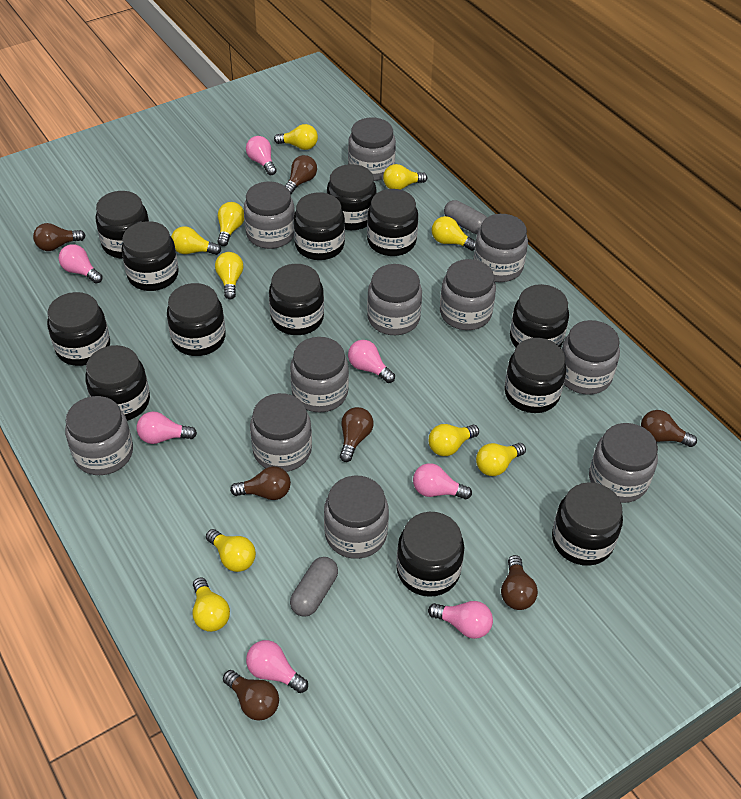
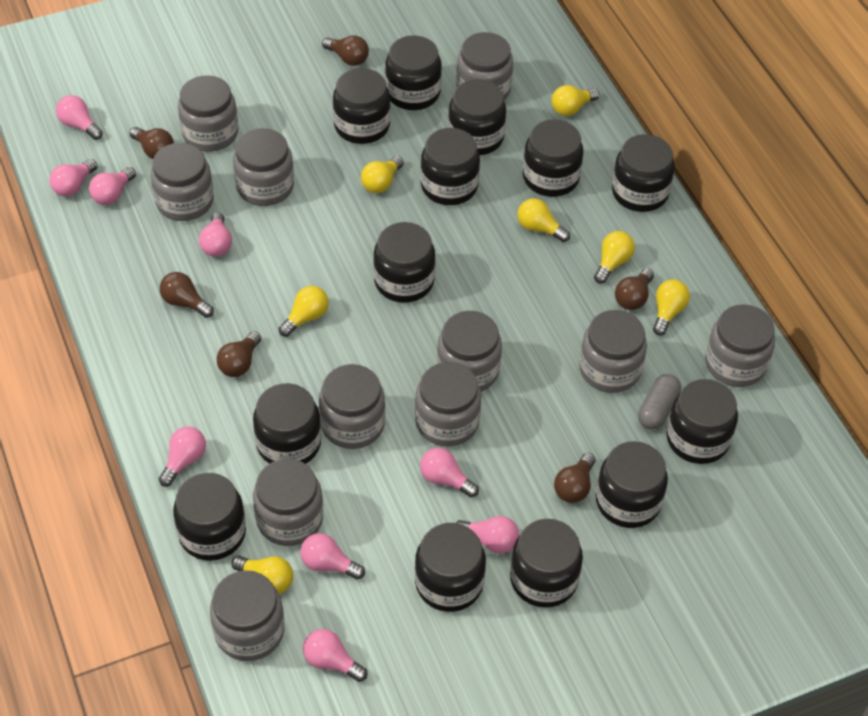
brown light bulb: [33,223,85,251] [223,670,279,721] [230,466,291,500] [285,155,317,194] [340,407,374,462] [501,555,538,610] [641,410,697,447] = 7 -> [129,127,174,159] [160,272,214,318] [217,331,261,377] [322,35,369,66] [554,453,595,503] [615,268,654,310] = 6
grey capsule: [290,557,338,617] [444,200,487,234] = 2 -> [638,374,681,430] = 1
pink light bulb: [59,244,103,284] [137,411,197,444] [246,136,277,175] [246,640,308,693] [348,340,395,383] [413,463,472,499] [428,601,493,639] = 7 -> [49,159,98,197] [56,95,103,140] [89,167,136,205] [159,427,206,487] [199,212,232,257] [300,533,365,580] [303,629,367,682] [420,448,479,497] [456,516,519,554] = 9
yellow light bulb: [171,226,221,255] [192,577,230,632] [206,529,256,572] [215,252,243,299] [218,202,244,246] [274,124,318,150] [383,164,427,190] [429,424,479,456] [432,216,476,251] [476,443,526,476] = 10 -> [232,556,293,594] [279,286,329,337] [361,156,404,193] [517,198,570,242] [552,85,599,116] [594,231,635,284] [653,279,690,336] = 7

